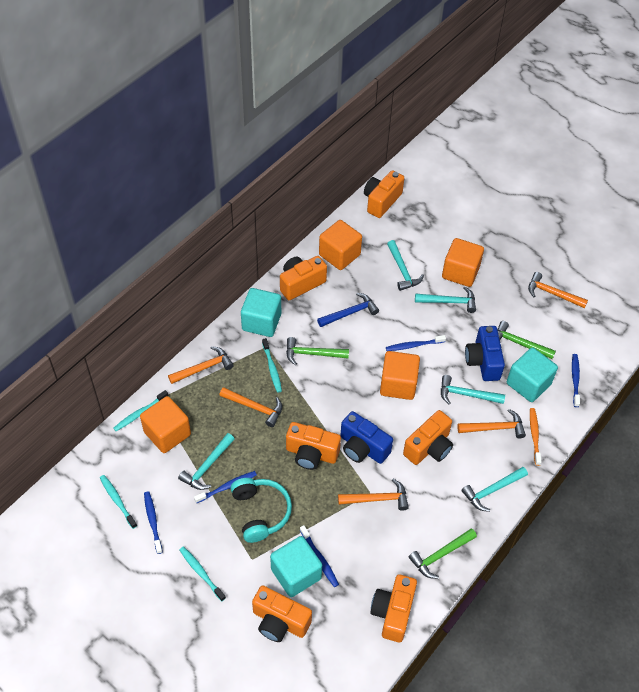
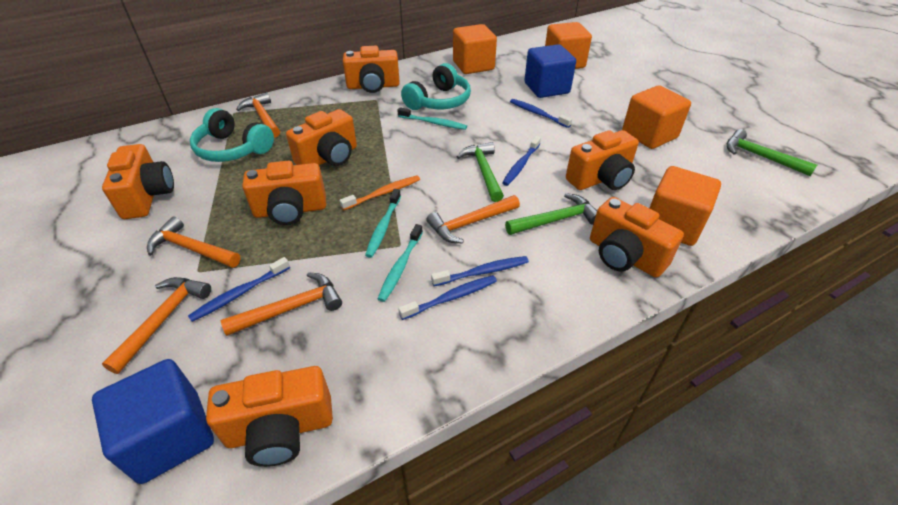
blue camera: [340,411,393,464] [465,326,505,381] = 2 -> none = 0
blue cube: none = 0 -> [92,359,214,484] [524,44,576,98] = 2
blue hammer: [317,293,379,327] = 1 -> none = 0
orange camera: [252,585,312,642] [280,256,327,300] [286,422,341,470] [364,170,404,218] [370,574,417,643] [403,410,453,465] = 6 -> [102,144,174,219] [206,366,333,467] [242,161,326,225] [286,109,357,166] [343,46,400,93] [566,130,639,190] [590,197,684,278] = 7
turquoise cube: [241,288,281,337] [270,536,322,597] [507,347,558,402] = 3 -> none = 0
turquoise hammer: [178,433,234,490] [387,240,424,291] [415,287,476,313] [441,375,505,404] [461,467,528,512] = 5 -> none = 0
turquoise headphones: [231,478,292,543] = 1 -> [190,108,274,162] [401,63,471,110] = 2
turquoise toothbrush: [100,475,137,529] [113,390,168,431] [179,547,226,602] [262,338,282,393] = 4 -> [365,189,401,258] [378,224,423,302] [397,107,467,130] = 3

